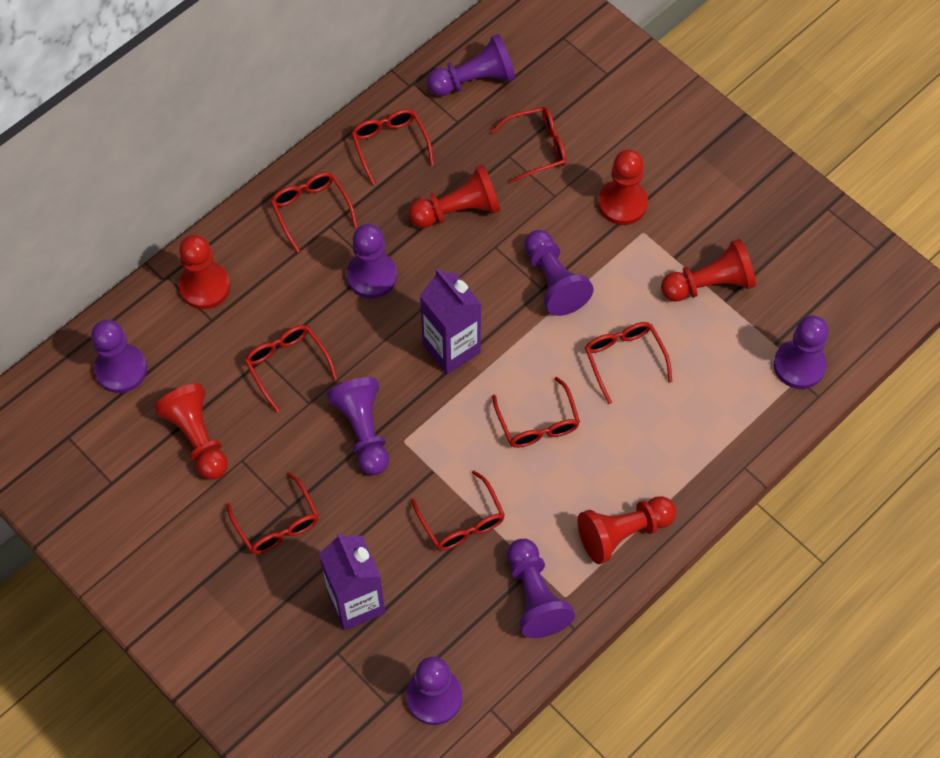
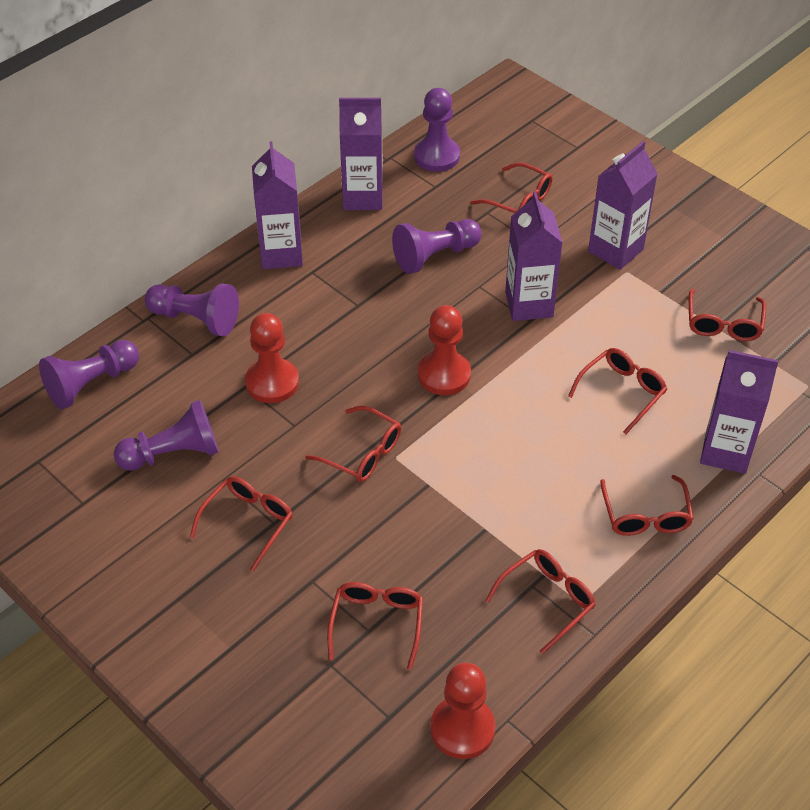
purple carton: [319,533,385,631] [420,269,481,374] = 2 -> [252,141,303,269] [339,98,383,210] [505,191,563,321] [588,141,658,270] [700,350,779,474] = 5
purple pawn: [91,319,147,393] [327,377,389,475] [346,224,397,299] [406,657,462,725] [427,34,516,96] [507,539,575,638] [524,230,593,316] [774,315,829,389] = 8 -> [39,340,139,409] [114,400,219,471] [145,284,239,336] [392,219,482,274] [414,88,460,172] = 5
red pawn: [154,383,228,480] [179,235,230,309] [409,164,500,228] [578,496,676,564] [598,150,648,225] [661,239,756,302] = 6 -> [245,313,299,403] [418,305,471,395] [431,663,496,759] = 3

